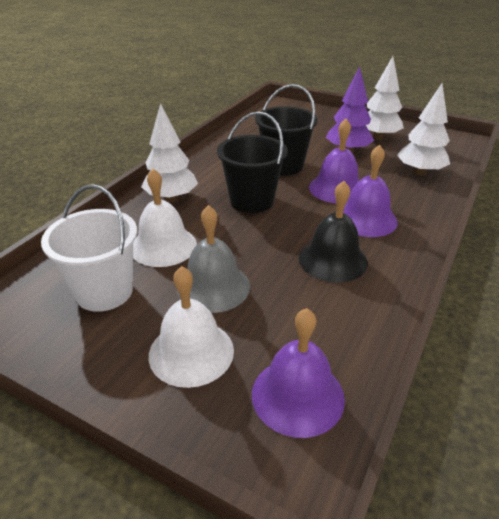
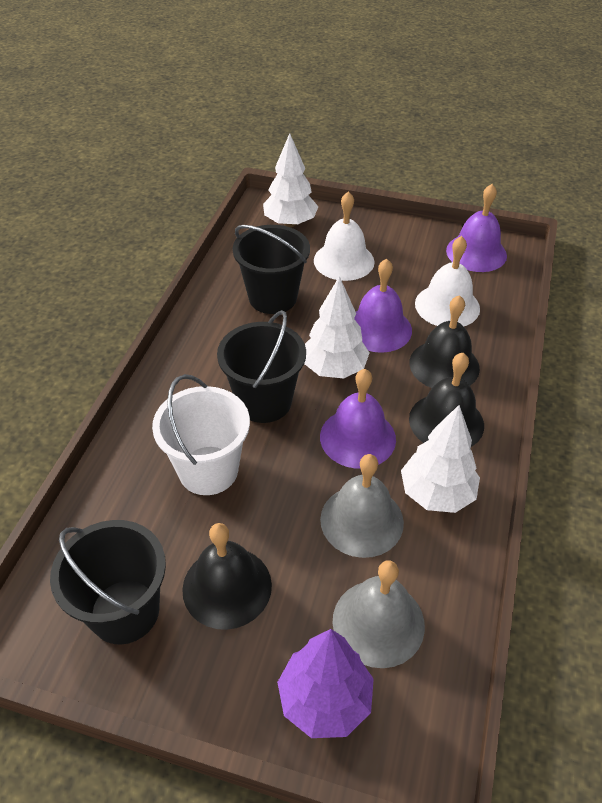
black bell: [299,181,368,282] = 1 -> [182,523,272,630] [409,295,480,388] [409,353,484,447] = 3
black bucket: [217,111,288,213] [255,84,318,176] = 2 -> [50,520,166,644] [217,310,306,423] [233,225,310,314] = 3
grey bell: [177,205,250,313] = 1 -> [320,454,404,558] [333,561,425,668] = 2

